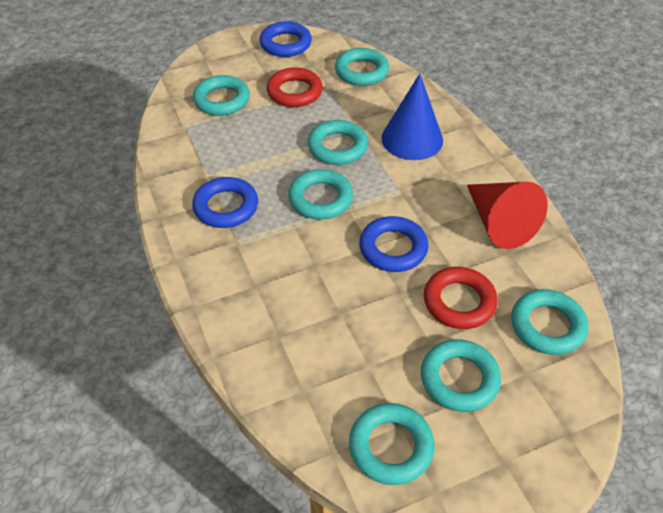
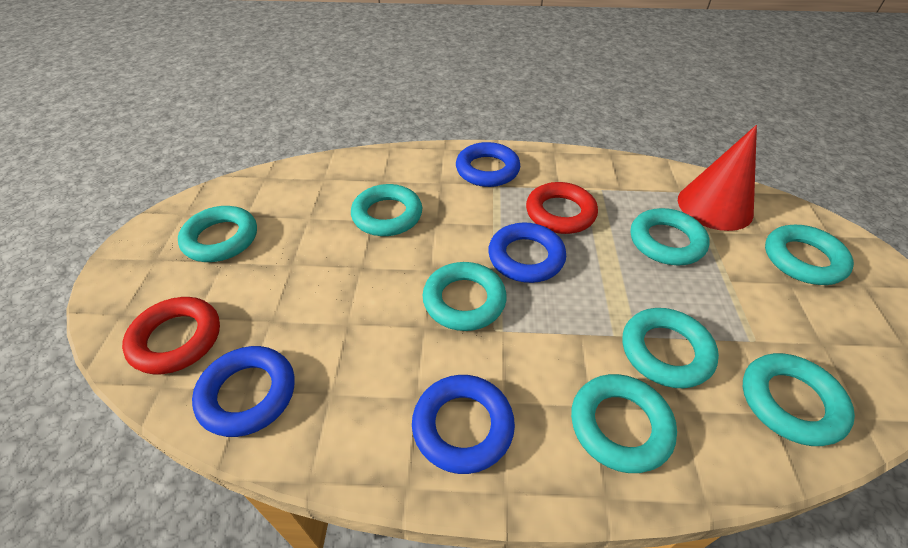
blue cone: [381,74,443,160] = 1 -> none = 0
blue ring: [192,177,258,228] [260,21,312,57] [359,216,429,272] = 3 -> [192,346,295,437] [412,375,515,474] [456,142,520,187] [488,222,566,283] = 4
turquoise ring: [193,75,250,116] [288,169,353,219] [308,120,368,165] [335,48,389,86] [349,403,435,485] [421,339,501,412] [511,289,588,355] = 7 -> [178,206,257,262] [351,184,422,236] [423,262,507,331] [571,374,677,473] [623,308,719,388] [631,208,710,265] [743,353,855,446] [765,225,854,285] = 8

